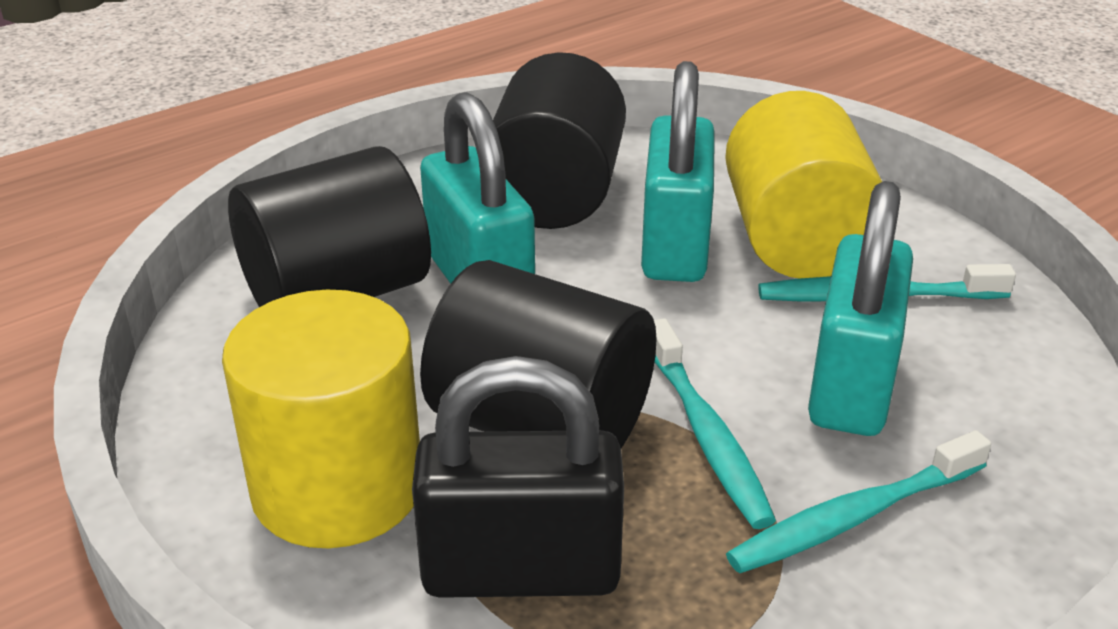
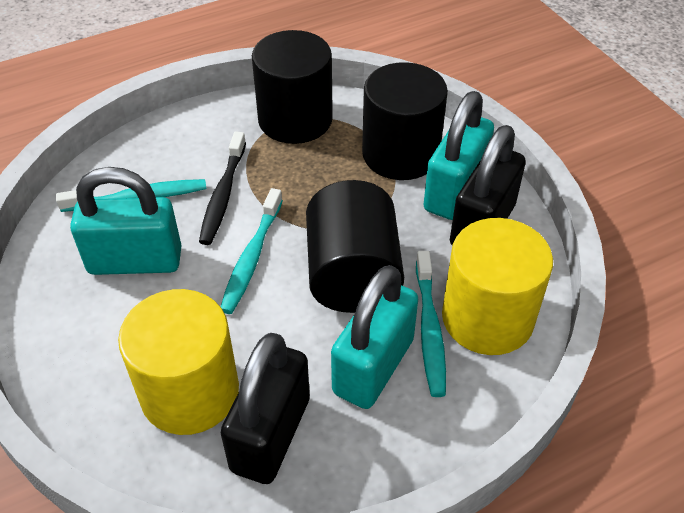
black padlock: [412,356,624,598] = 1 -> [221,333,310,484] [450,125,526,245] = 2
black toothbrush: none = 0 -> [199,131,246,245] = 1

